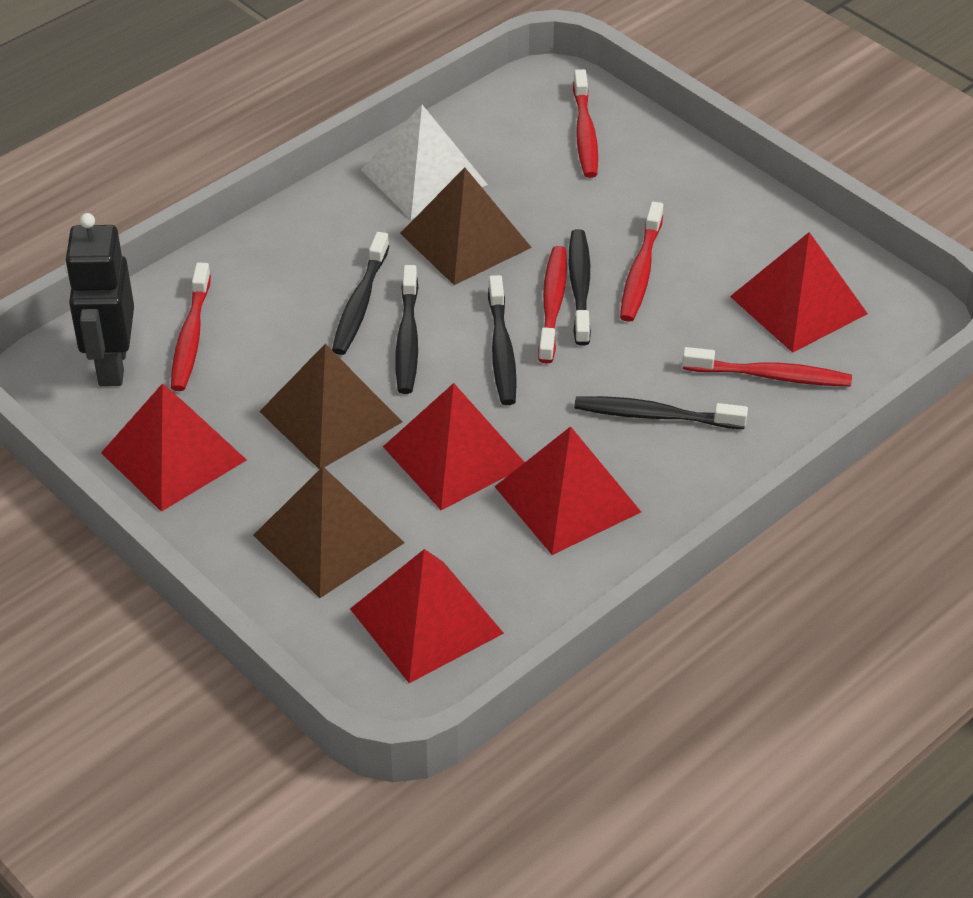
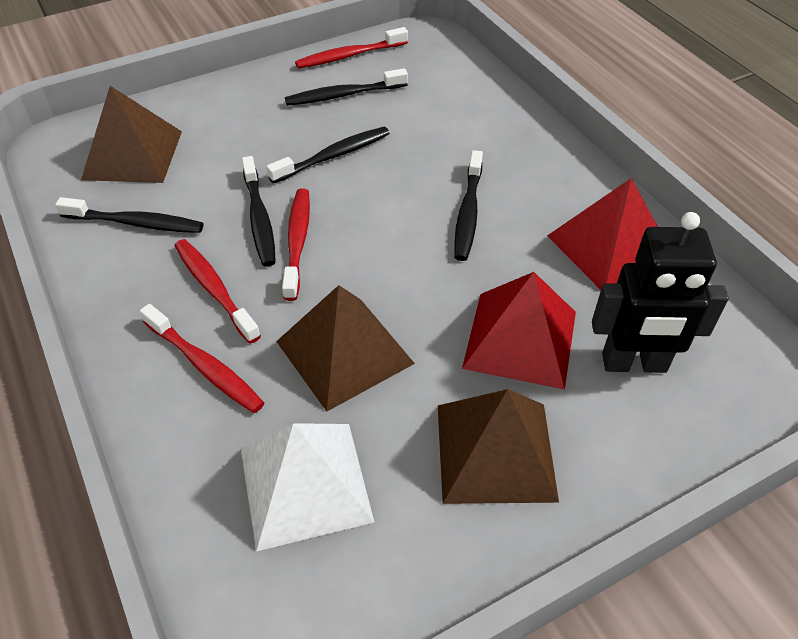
red pyramid: [101,383,247,512] [350,549,504,683] [383,383,525,510] [494,426,641,555] [730,232,868,353] = 5 -> [462,272,576,390] [547,178,658,290] = 2
red toothbrush: [171,262,211,391] [538,246,567,364] [573,69,598,178] [620,202,663,322] [682,347,852,387] = 5 -> [140,304,264,413] [175,239,261,344] [282,189,310,301] [295,27,408,69] = 4

